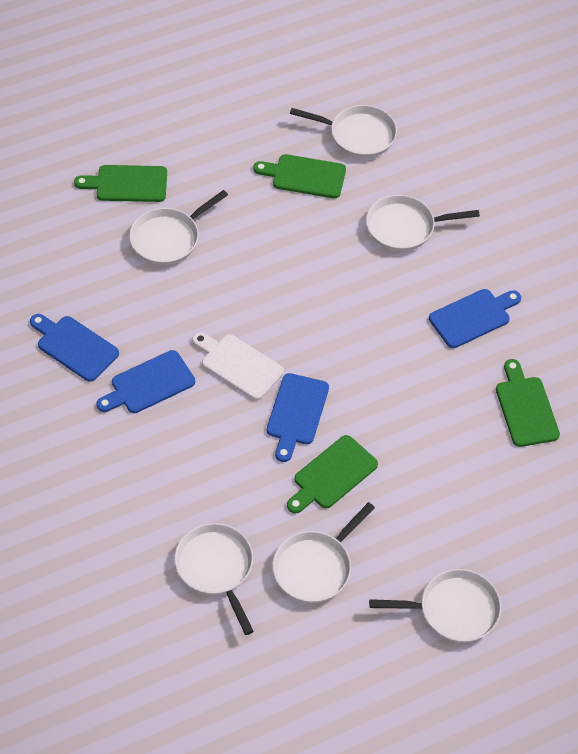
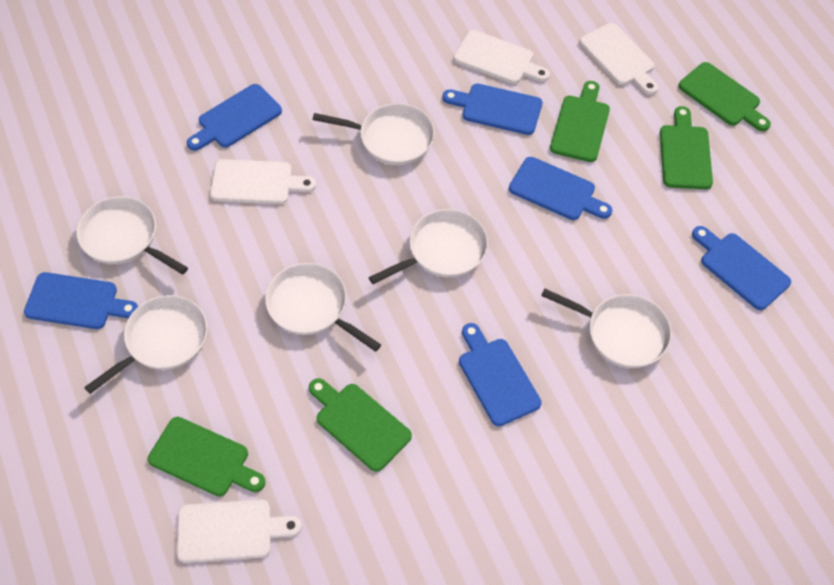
blue cutting board: [30,314,119,382] [96,350,195,413] [267,373,329,462] [429,289,521,348] = 4 -> [24,272,138,329] [187,84,282,151] [442,84,543,135] [459,323,542,426] [509,157,612,220] [692,226,791,310] = 6
green cutting board: [74,165,167,202] [253,154,346,198] [287,435,378,514] [496,359,560,447] = 4 -> [148,417,266,496] [309,378,412,472] [550,81,610,162] [660,106,713,190] [678,62,771,131] = 5
white cutting board: [192,332,284,400] = 1 -> [177,500,302,563] [210,159,316,204] [453,30,550,84] [579,23,658,95] = 4

